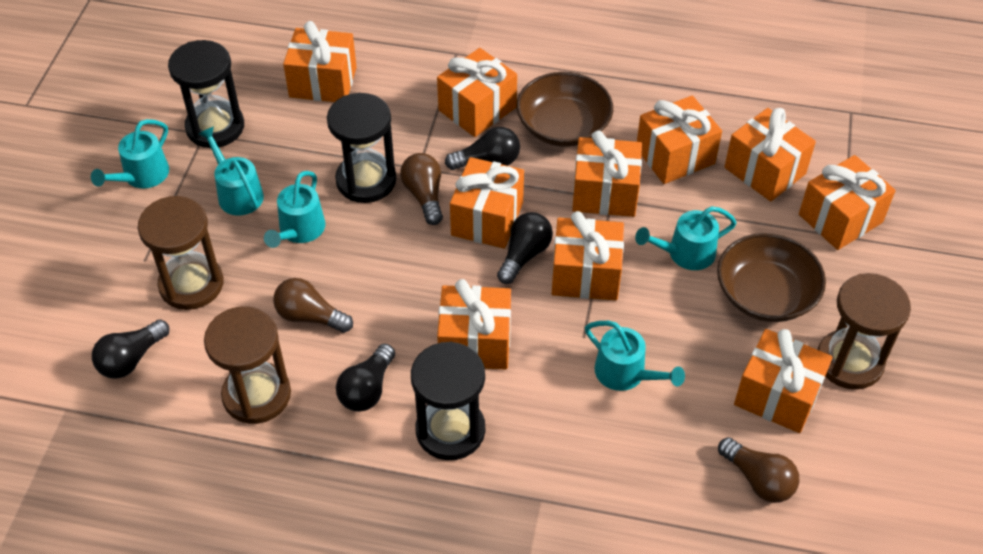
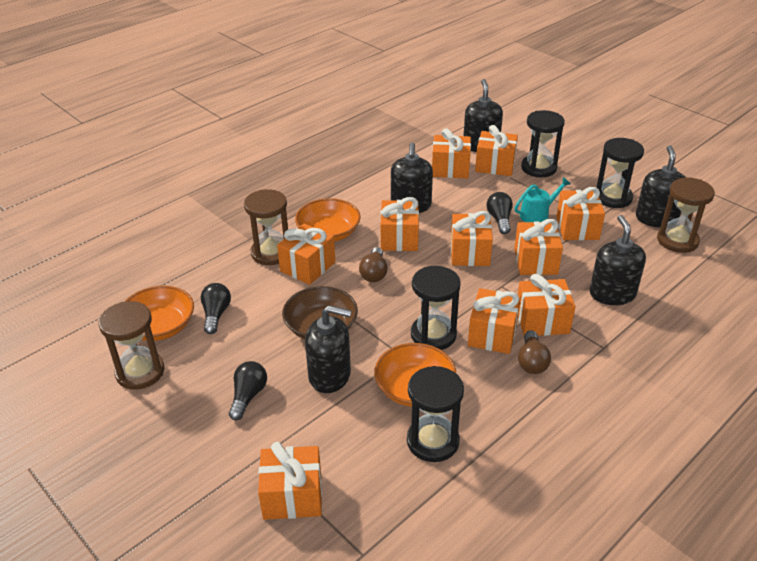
black hourglass: [168,40,244,148] [327,93,396,203] [411,342,485,460] = 3 -> [407,366,464,462] [411,266,461,350] [521,110,565,177] [596,138,644,208] = 4
black light bulb: [92,319,169,379] [336,344,395,412] [445,127,520,170] [497,212,553,284] = 4 -> [201,283,231,334] [229,361,267,421] [487,192,513,234] = 3
black soap dispenser: none = 0 -> [305,305,352,393] [391,143,433,213] [463,79,503,152] [589,215,646,305] [636,145,686,227] = 5
brown bowl: [516,72,613,147] [717,233,826,322] = 2 -> [282,286,358,339] = 1
brown light bulb: [273,278,353,333] [400,153,443,225] [718,437,799,503] = 3 -> [359,247,388,282] [518,330,551,374] = 2
orange bowl: none = 0 -> [124,286,194,341] [295,198,361,242] [374,343,456,407] = 3
turquoise watering can: [91,119,169,188] [199,127,264,216] [264,171,325,248] [585,321,685,391] [635,206,737,270] = 5 -> [514,177,571,222] = 1

